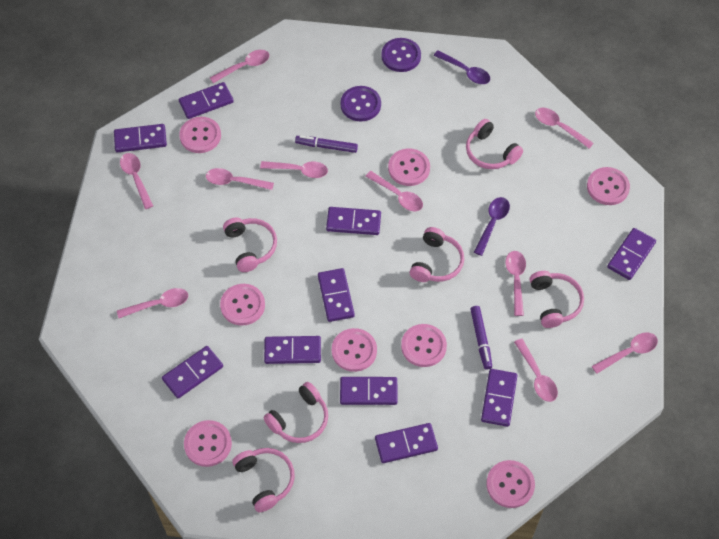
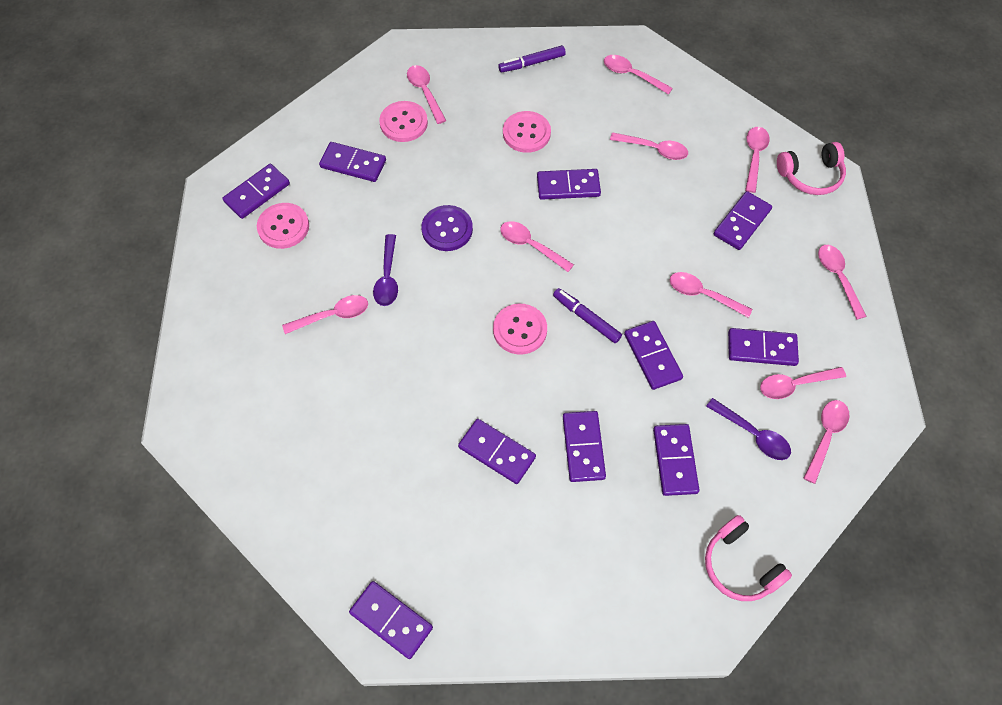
pink button: [179,117,221,153] [184,420,232,467] [220,284,265,326] [332,328,377,372] [388,149,430,186] [401,324,447,367] [486,460,535,508] [587,167,630,205] = 8 -> [257,203,309,249] [379,101,428,142] [493,304,547,355] [503,111,551,153] = 4
pink headphones: [223,218,277,272] [232,448,295,512] [264,382,328,443] [410,227,464,282] [466,119,523,169] [530,271,584,328] = 6 -> [705,515,792,601] [777,142,846,195] = 2
purple button: [341,86,381,122] [381,38,421,72] = 2 -> [421,205,473,251] = 1

